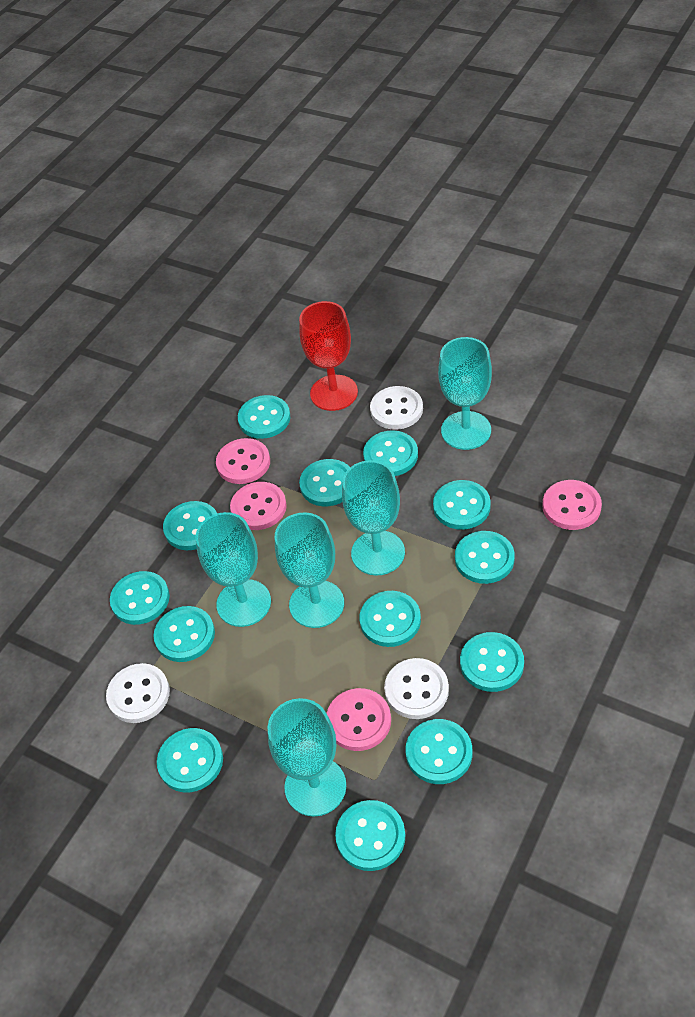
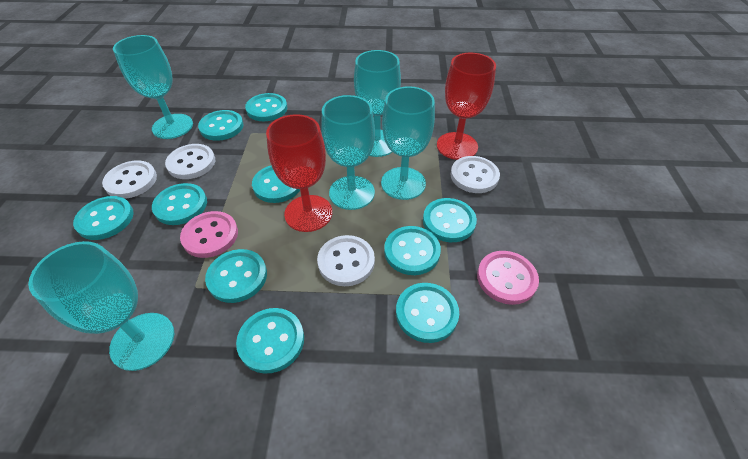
pink button: [216,438,270,484] [230,482,287,530] [327,688,391,751] [543,480,602,530] = 4 -> [180,211,238,258] [477,251,539,305] = 2
red goblet: [299,301,358,411] = 1 -> [266,114,332,232] [437,53,496,160] = 2
turquoise button: [110,571,170,625] [154,606,215,662] [157,728,223,792] [163,501,217,550] [238,395,290,439] [299,459,350,506] [335,800,405,871] [359,591,421,647] [363,430,418,476] [405,719,472,784] [433,480,491,530] [455,531,515,584] [460,632,524,692] = 13 -> [73,196,134,240] [152,183,207,225] [198,110,243,141] [205,249,267,303] [236,308,304,374] [245,93,287,121] [252,166,300,203] [384,226,441,275] [396,283,459,343] [423,198,477,242] = 10
white button: [106,663,170,723] [370,386,423,430] [384,658,449,719] = 3 -> [102,161,157,199] [165,144,215,179] [317,235,375,286] [450,156,500,193] = 4

